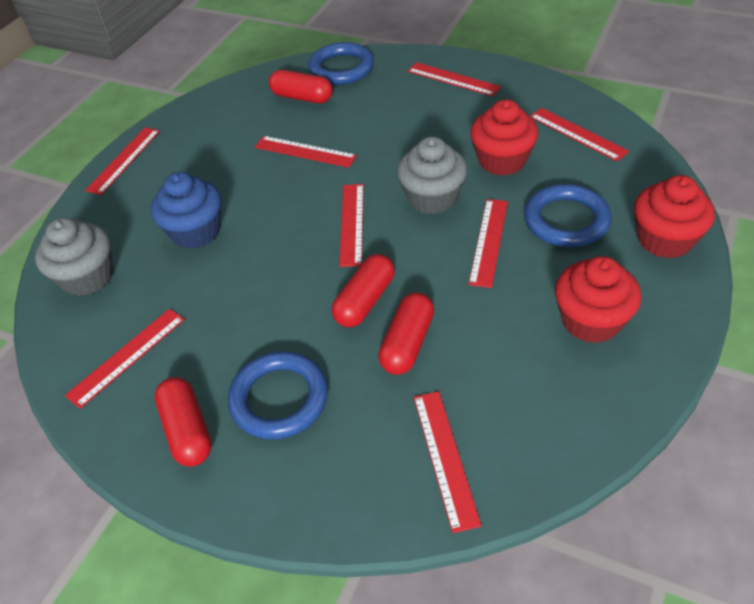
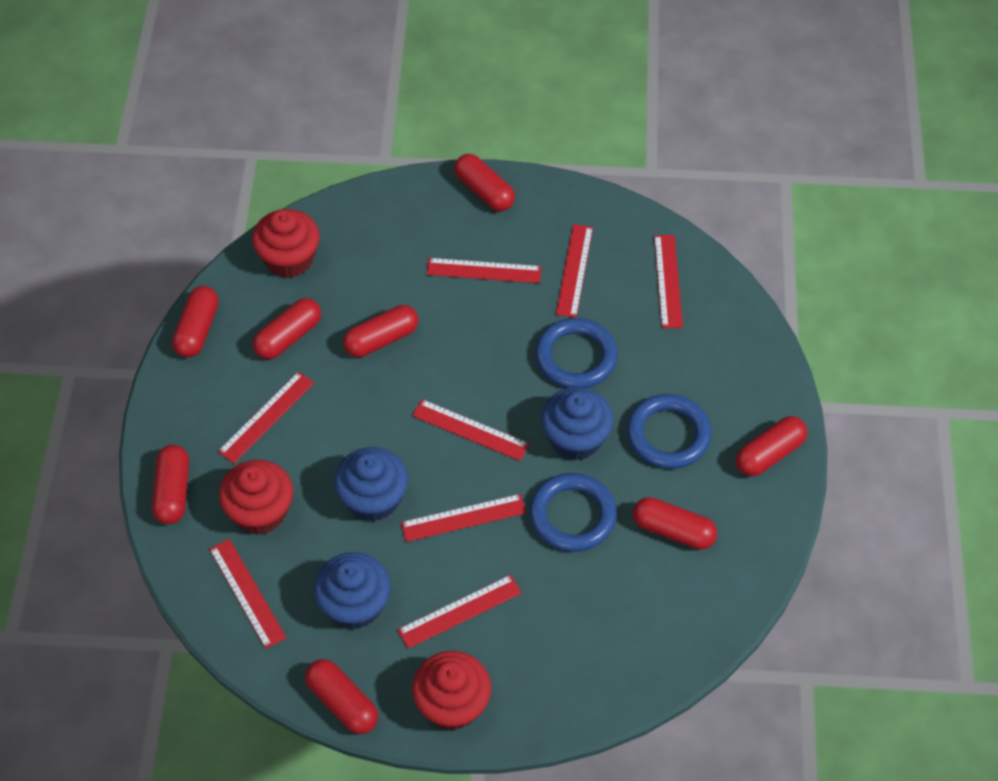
blue cupcake: [151,172,221,249] = 1 -> [314,552,391,630] [334,447,408,522] [541,387,614,460] = 3
grey cupcake: [35,218,113,296] [397,136,467,214] = 2 -> none = 0
red capsule: [155,377,212,467] [269,70,333,103] [332,254,395,327] [378,293,434,375] = 4 -> [152,445,189,524] [172,286,219,358] [253,298,321,359] [305,659,378,734] [343,305,418,357] [454,154,515,211] [633,497,717,550] [736,416,807,476] = 8

